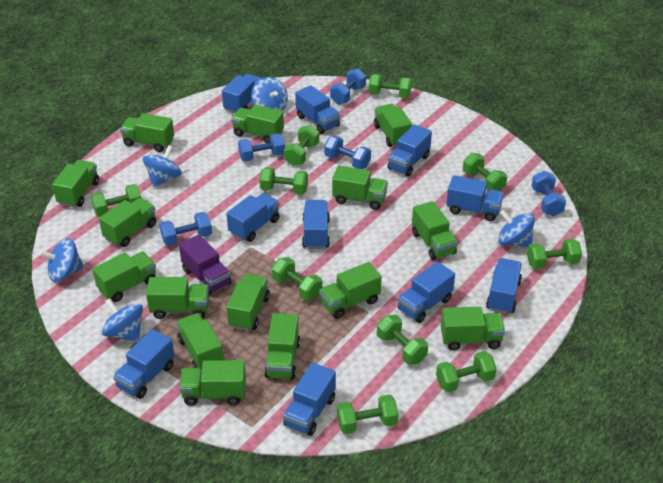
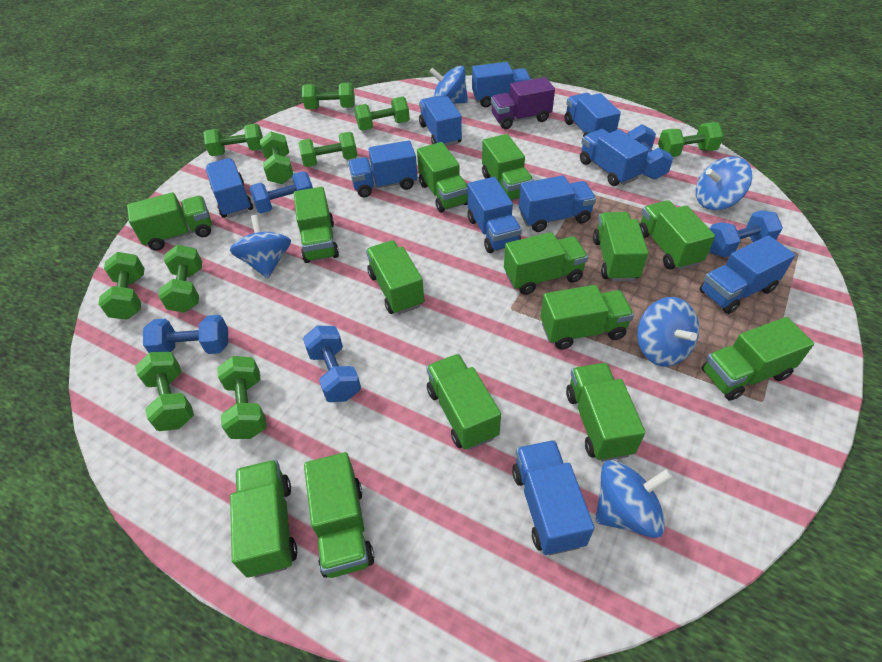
green truck: [52,160,99,207] [93,251,156,302] [99,198,156,247] [120,113,174,152] [146,277,209,319] [176,313,224,371] [180,360,246,406] [227,274,270,331] [231,105,284,143] [264,313,300,379] [319,262,382,319] [332,166,388,210] [374,104,412,147] [412,201,458,260] [441,307,505,350] = 15 -> [127,192,212,251] [230,460,297,578] [294,187,339,263] [304,452,374,578] [366,240,424,315] [417,142,468,213] [426,354,501,450] [482,134,534,201] [504,232,588,295] [540,285,634,350] [566,363,645,461] [593,212,648,282] [639,200,715,270] [702,317,814,401] = 14

